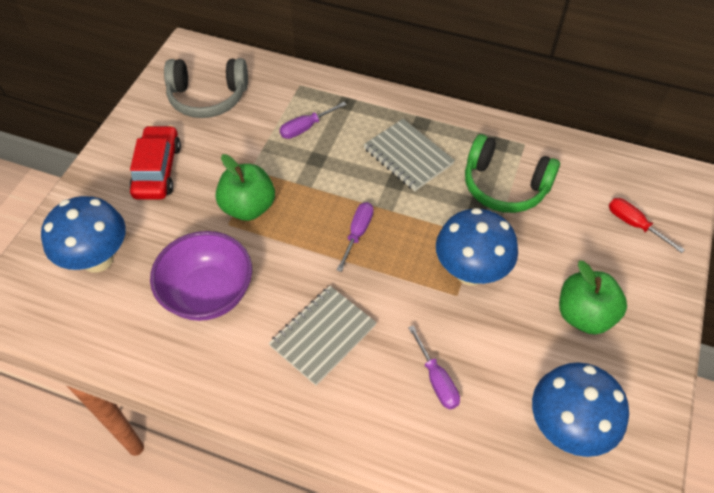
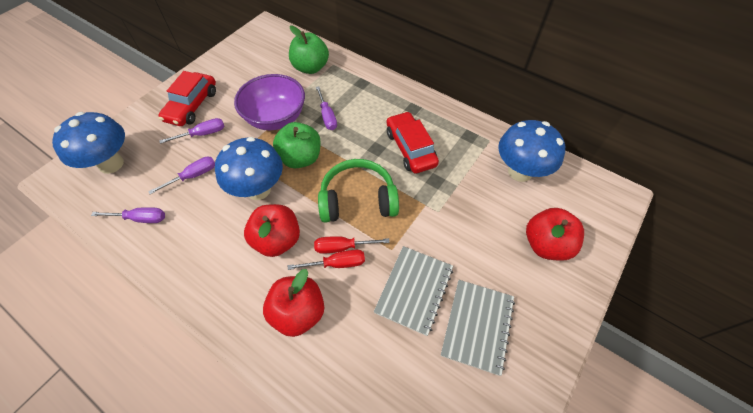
grey headphones: [164,58,248,118] = 1 -> none = 0
purple screwdriver: [280,102,347,139] [337,202,374,272] [408,325,460,410] = 3 -> [91,207,165,223] [148,156,215,194] [159,118,225,144] [316,86,337,130] = 4
red apple: none = 0 -> [244,204,300,257] [263,269,324,337] [526,208,584,261] = 3
red car: [129,125,181,200] = 1 -> [158,71,216,126] [387,111,439,174] = 2
red screwdriver: [609,198,685,253] = 1 -> [288,249,365,270] [314,236,390,254] = 2

